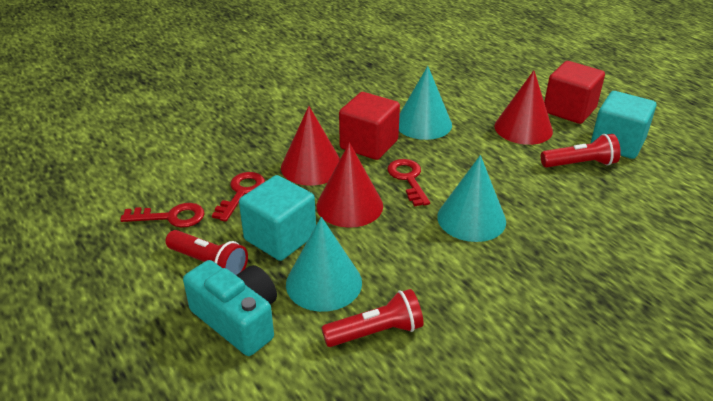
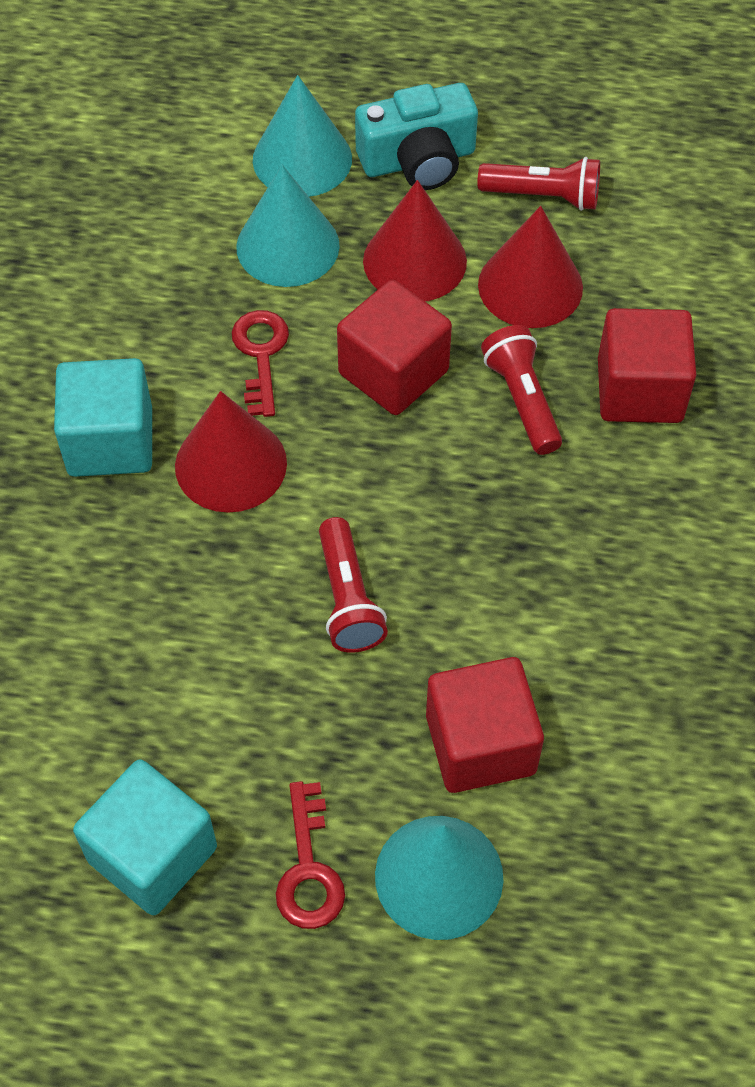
red cube: [339,92,400,160] [544,61,605,124] = 2 -> [337,280,452,415] [426,657,544,793] [598,308,696,423] = 3
red key: [120,203,205,228] [212,172,265,222] [388,159,430,206] = 3 -> [231,310,289,417] [276,781,345,929] = 2

